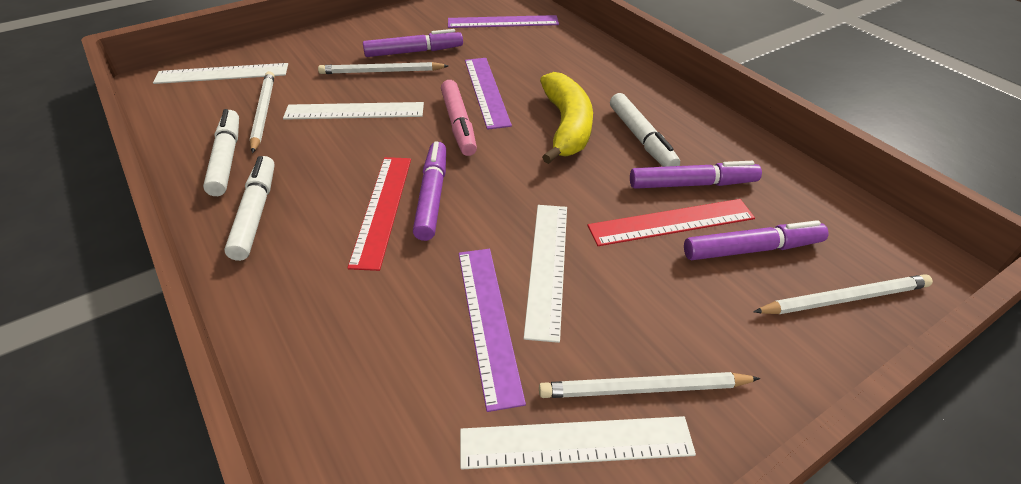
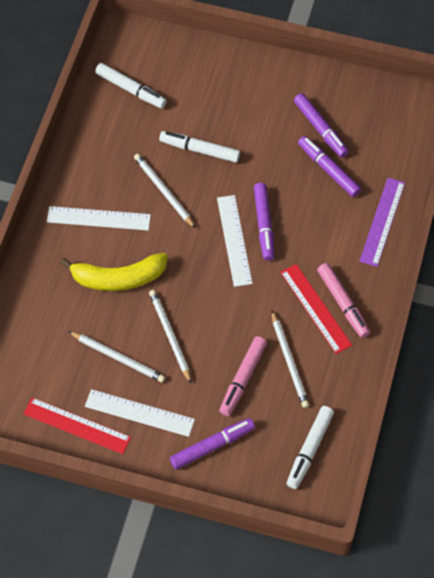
pink marker: [441,80,477,156] = 1 -> [219,336,267,416] [317,263,370,338] = 2
purple ruler: [448,15,559,28] [458,249,526,412] [465,58,512,130] = 3 -> [359,178,405,267] = 1
white ruler: [153,63,288,84] [283,102,424,120] [460,416,696,470] [523,205,567,343] = 4 -> [47,206,151,231] [85,389,195,437] [217,195,253,287] = 3

